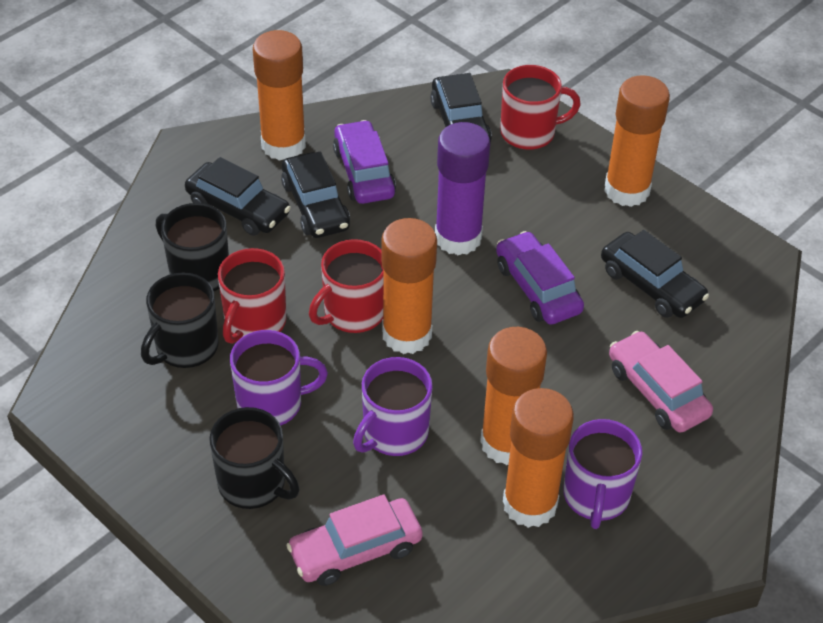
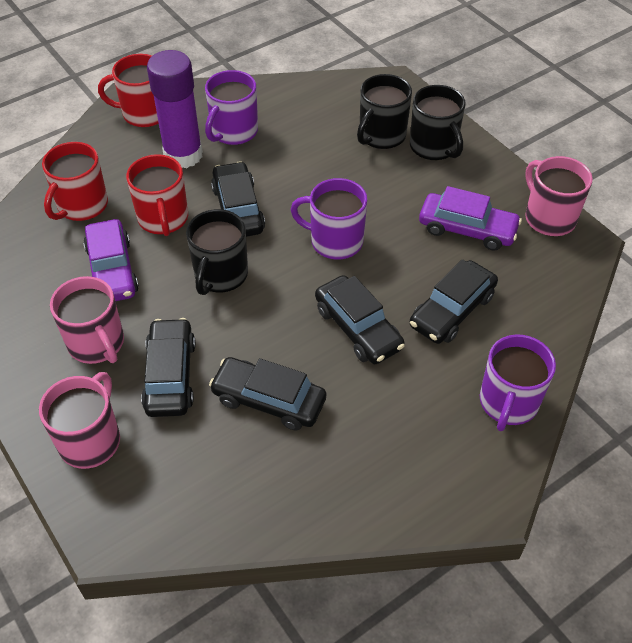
black car: [185,157,291,236] [281,152,350,238] [430,73,492,144] [601,230,709,318] = 4 -> [141,318,196,417] [209,357,326,430] [211,161,265,237] [315,275,405,364] [410,259,498,344] = 5
orange glue stick: [253,30,306,161] [381,218,437,354] [480,327,547,465] [503,388,574,528] [604,75,670,207] = 5 -> none = 0
pink car: [286,494,423,586] [609,331,713,433] = 2 -> none = 0
pink mug: none = 0 -> [39,372,120,469] [50,276,124,364] [525,156,593,236] = 3

